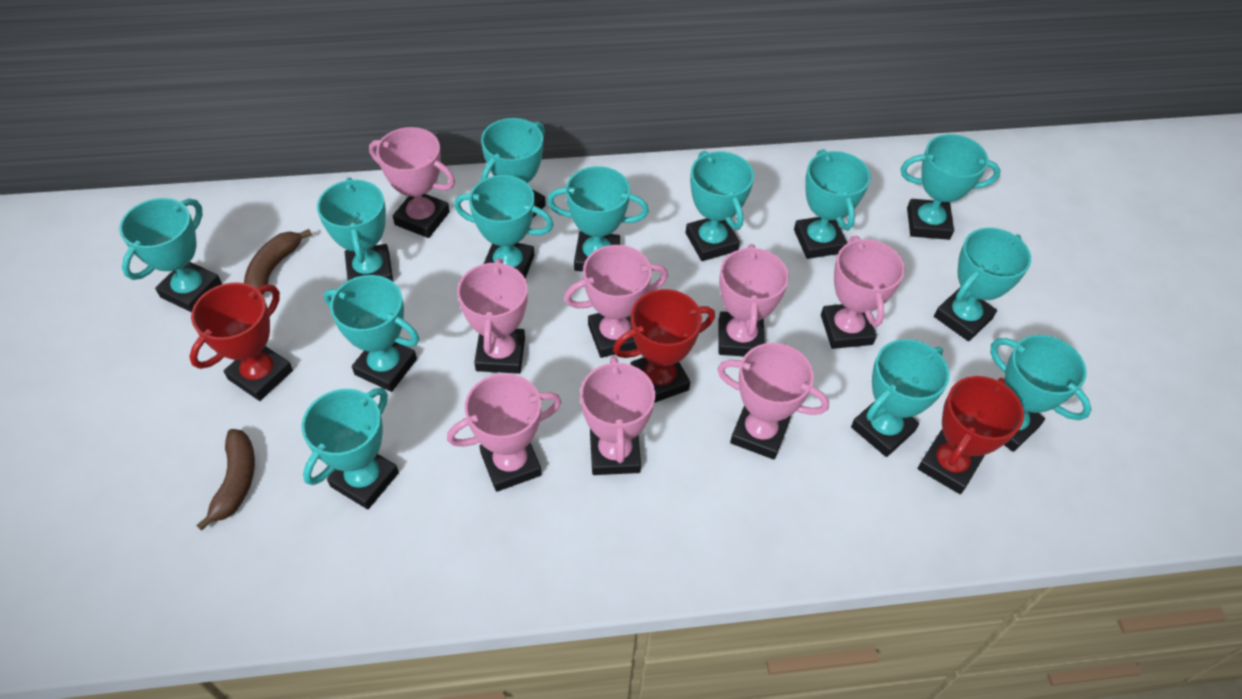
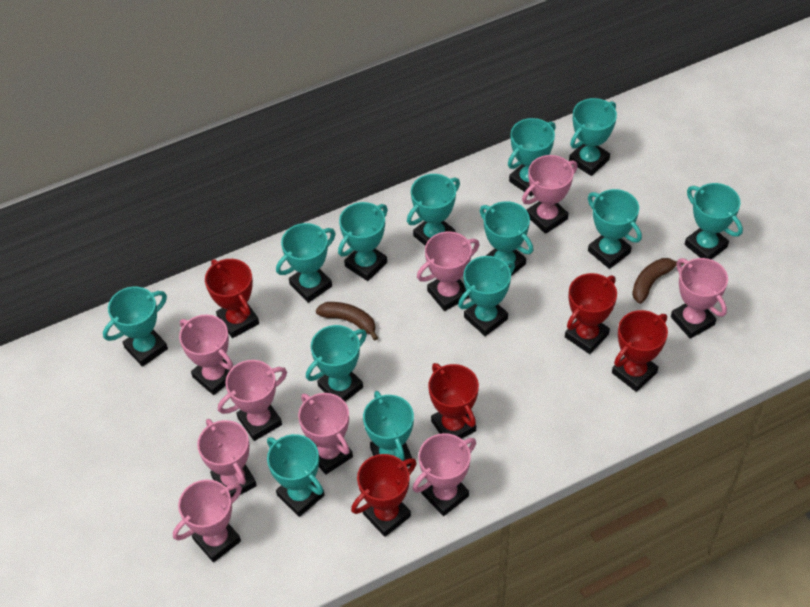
pink trophy: [369,127,455,238] [447,373,561,492] [457,259,528,374] [564,245,668,358] [580,356,655,475] [717,343,829,460] [718,244,789,356] [821,236,905,349] = 8 -> [173,480,242,562] [179,315,233,395] [197,419,257,498] [218,360,287,441] [298,393,353,475] [412,433,476,516] [417,231,479,311] [522,155,578,234] [671,258,728,339] = 9
red trophy: [189,282,293,401] [613,289,715,403] [918,376,1024,494] = 3 -> [205,259,259,338] [351,454,417,537] [428,363,479,439] [565,273,617,354] [612,310,668,392] = 5

